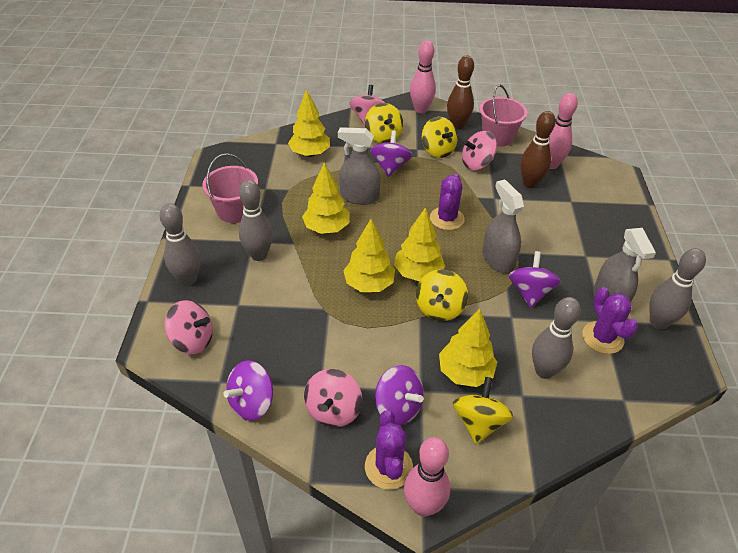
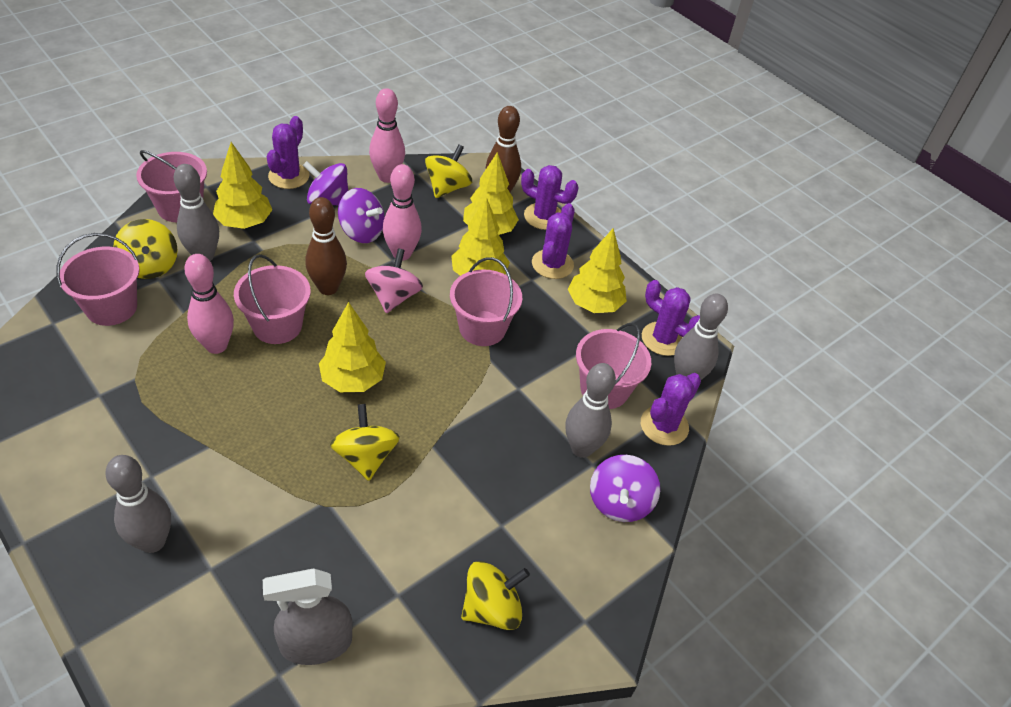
grey spray bottle: [338,127,381,205] [482,179,524,273] [594,228,656,302] = 3 -> [263,568,353,665] = 1
pink bucket: [202,154,258,223] [479,85,527,147] = 2 -> [56,233,140,326] [136,150,207,222] [234,254,311,344] [450,257,522,346] [576,323,651,409] = 5
pink spinning top: [165,300,213,354] [304,369,362,427] [350,85,385,126] [462,131,497,170] = 4 -> [365,248,423,313] = 1
purple cactus: [365,410,413,490] [430,173,465,230] [582,287,638,354] = 3 -> [267,116,310,189] [521,165,579,230] [532,203,575,279] [641,373,701,446] [642,280,700,356] = 5
purple spinning top: [223,360,273,421] [371,131,412,177] [375,365,424,425] [509,251,561,308] = 4 -> [303,161,348,206] [338,188,385,243] [590,455,660,522] = 3

